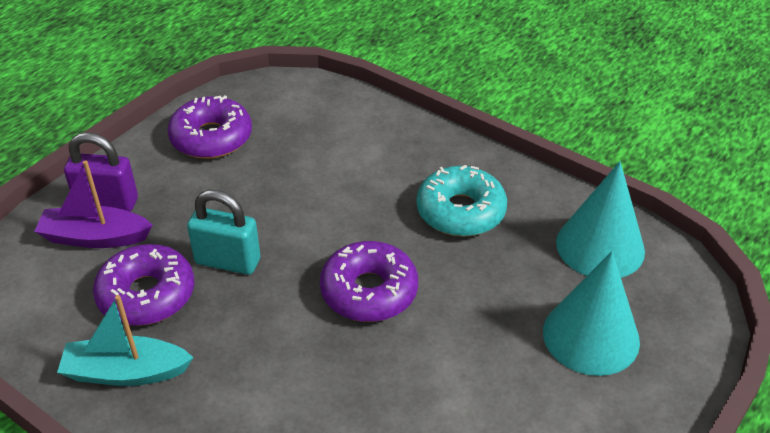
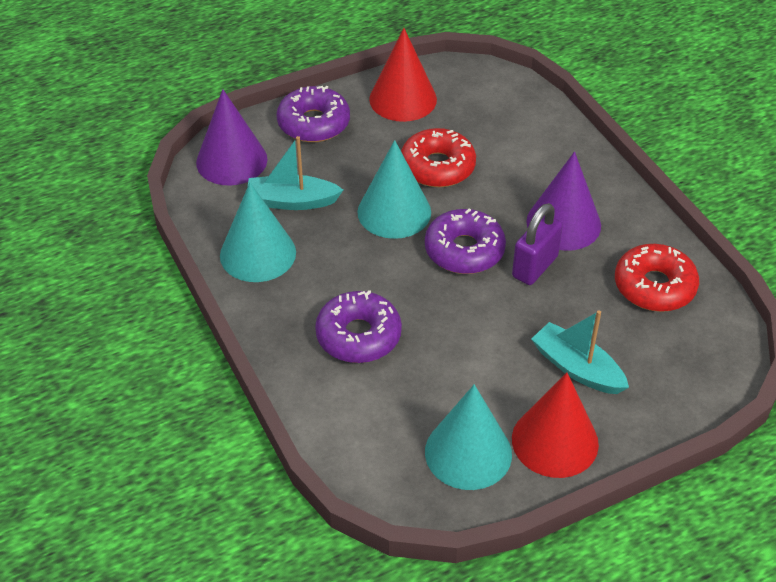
purple boat: [34,160,153,248] = 1 -> none = 0
purple cone: none = 0 -> [196,89,267,186] [526,152,601,251] = 2
red cone: none = 0 -> [369,28,437,122] [512,373,599,478] = 2
red donut: none = 0 -> [401,128,476,187] [615,244,699,312] = 2
turquoise boat: [57,295,194,386] = 1 -> [247,136,343,210] [531,310,629,394] = 2
turquoise cone: [543,251,640,376] [556,161,645,278] = 2 -> [220,183,296,282] [357,140,431,239] [425,384,512,490] = 3
turquoise donut: [416,165,507,237] = 1 -> none = 0
turquoise padlock: [187,190,260,275] = 1 -> none = 0

